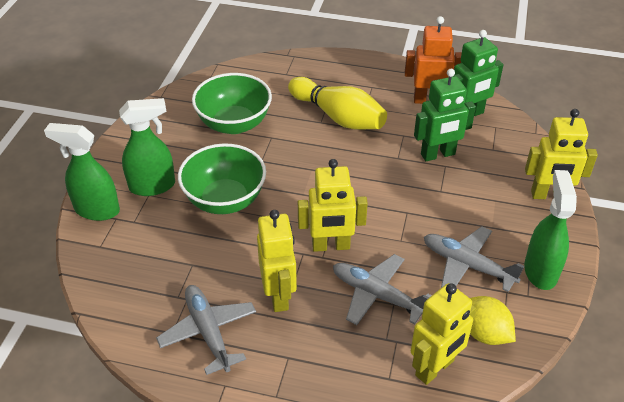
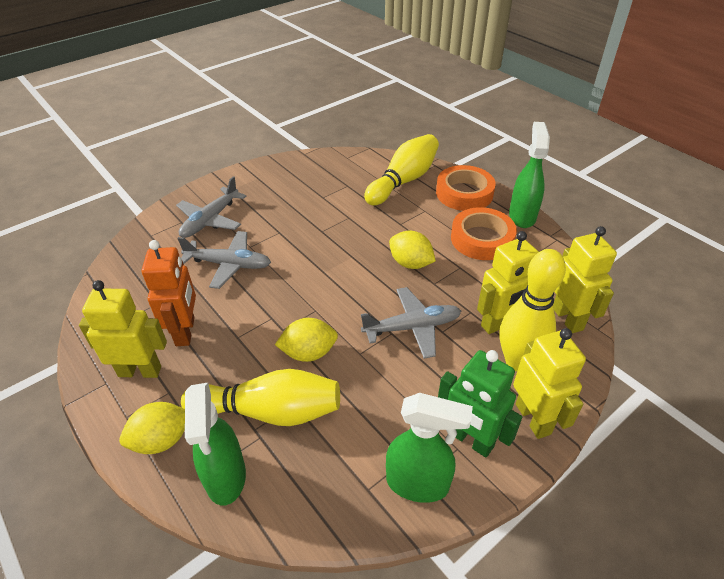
green bowl: [178,143,266,214] [192,73,272,134] = 2 -> none = 0
green robot: [414,69,476,161] [454,30,504,116] = 2 -> [438,350,522,457] = 1
orange tape: none = 0 -> [436,165,496,211] [451,207,517,260] = 2
yellow bowling pin: [288,77,387,130] = 1 -> [181,369,340,426] [364,134,439,205] [500,249,566,371] = 3
yellow lemon: [470,296,516,345] = 1 -> [119,402,185,454] [275,318,338,362] [389,231,436,269] = 3

